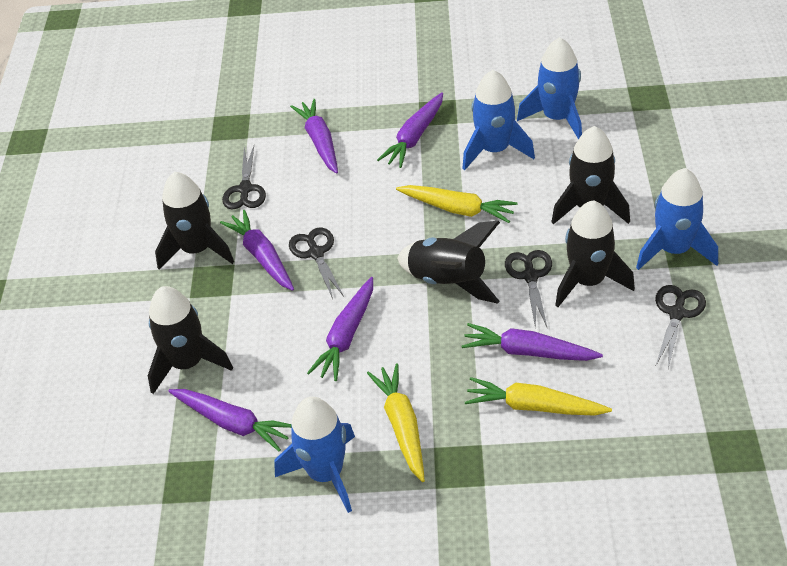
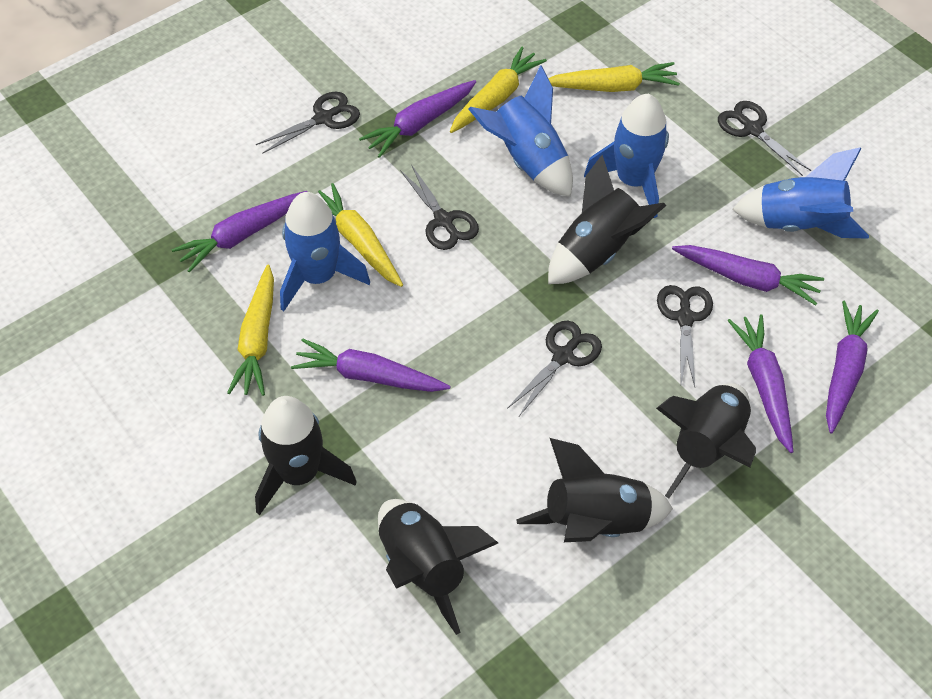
black scissors: [222,146,266,209] [289,227,344,299] [505,250,552,329] [655,285,706,368] = 4 -> [256,92,360,154] [400,164,479,250] [507,321,602,416] [657,285,713,387] [718,101,812,176] = 5
yellow carrot: [367,363,425,482] [396,185,518,223] [465,377,612,416] = 3 -> [227,265,274,396] [318,183,403,287] [450,47,547,133] [548,62,680,92] = 4

